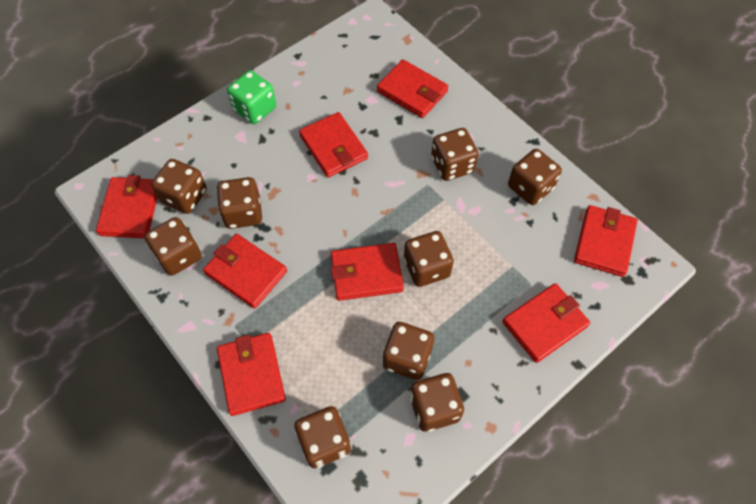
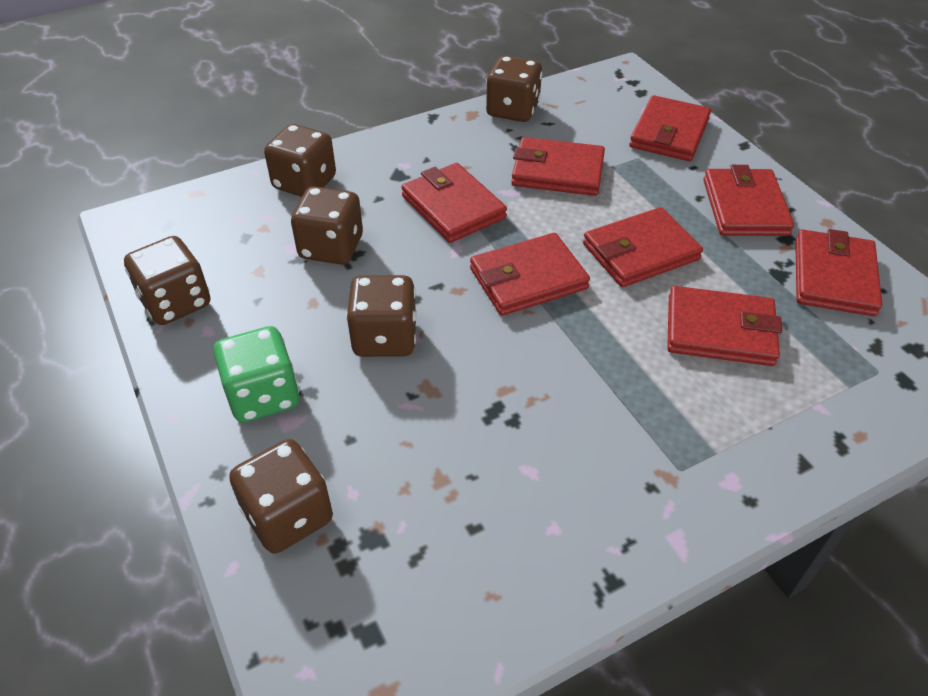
brown dice: [145,217,202,276] [152,159,207,214] [217,177,262,229] [294,406,351,468] [383,322,434,380] [404,231,454,287] [410,373,464,432] [431,128,479,181] [508,149,562,205] = 9 -> [124,236,210,325] [229,439,333,554] [264,124,336,197] [291,186,363,265] [346,275,417,357] [486,56,542,122] = 6

